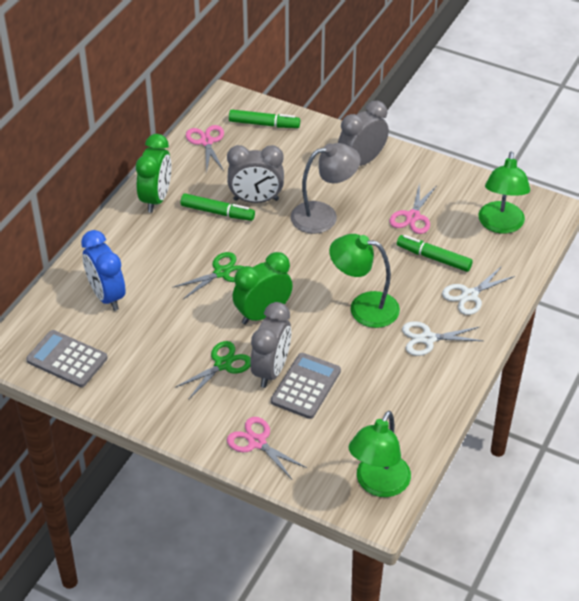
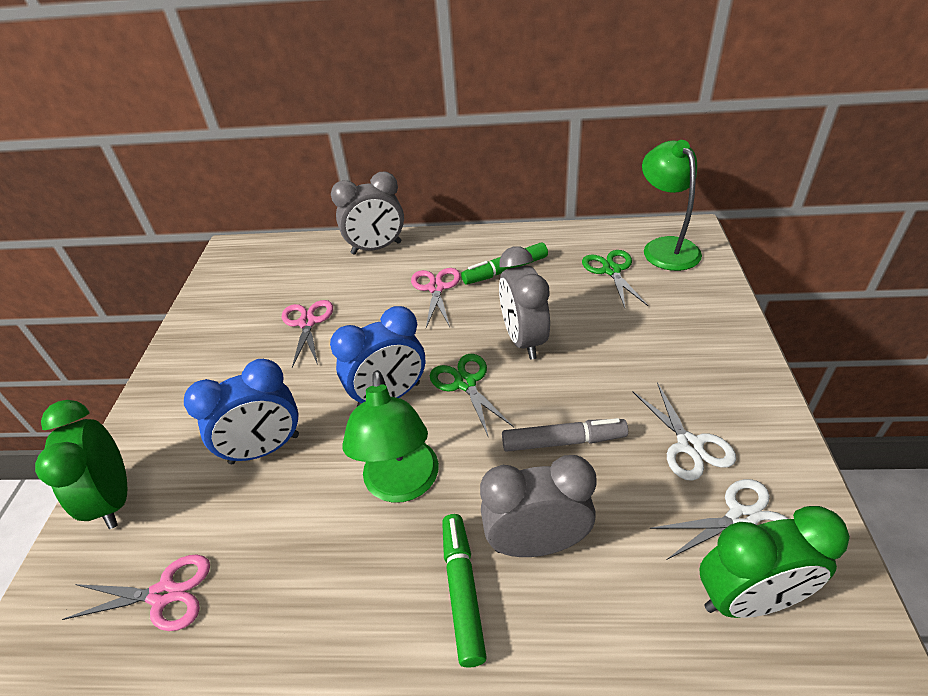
blue clock: [81,230,126,311] = 1 -> [184,359,299,464] [330,306,425,407] = 2
green lamp: [329,234,400,328] [349,411,411,497] [478,151,530,234] = 3 -> [342,370,439,503] [642,140,702,271] = 2
green marker: [181,193,255,221] [229,110,300,128] [397,235,473,272] = 3 -> [442,514,487,668] [461,242,548,285] = 2
grey calculator: [26,330,107,387] [271,353,341,419] = 2 -> none = 0
grey lamp: [291,143,360,234] = 1 -> none = 0
grey marker: none = 0 -> [502,418,628,452] = 1

